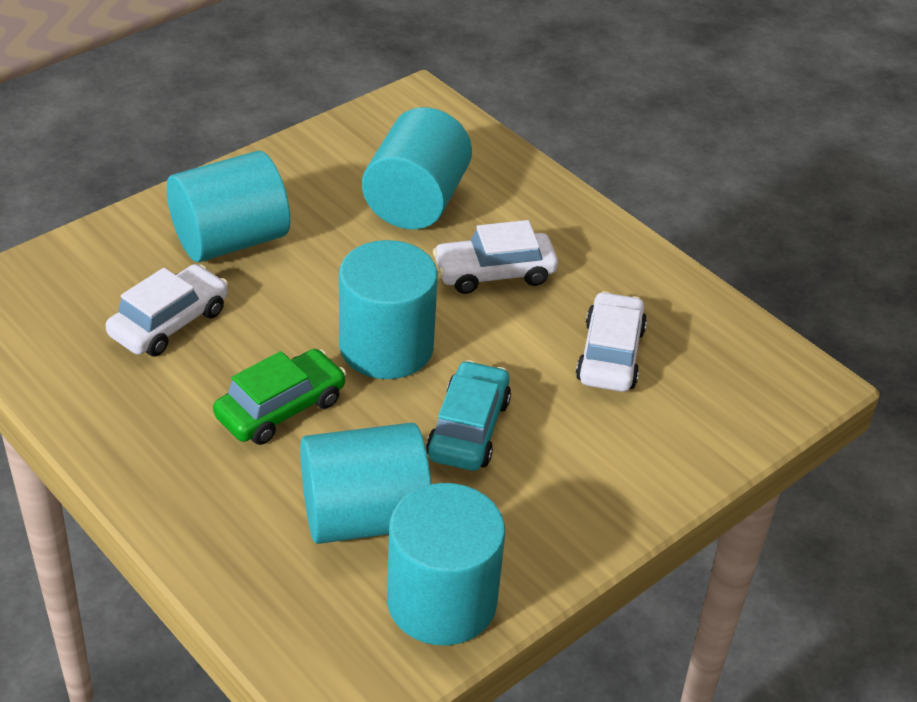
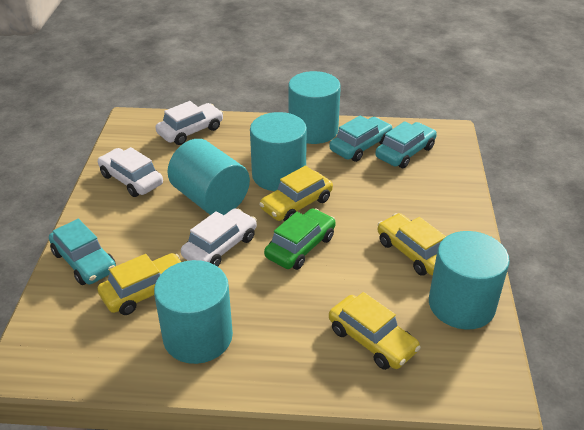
turquoise car: [426,360,511,471] = 1 -> [49,219,116,285] [329,115,393,162] [375,121,437,168] = 3
yellow car: none = 0 -> [97,253,181,315] [259,165,333,221] [329,292,421,370] [378,213,446,276] = 4

